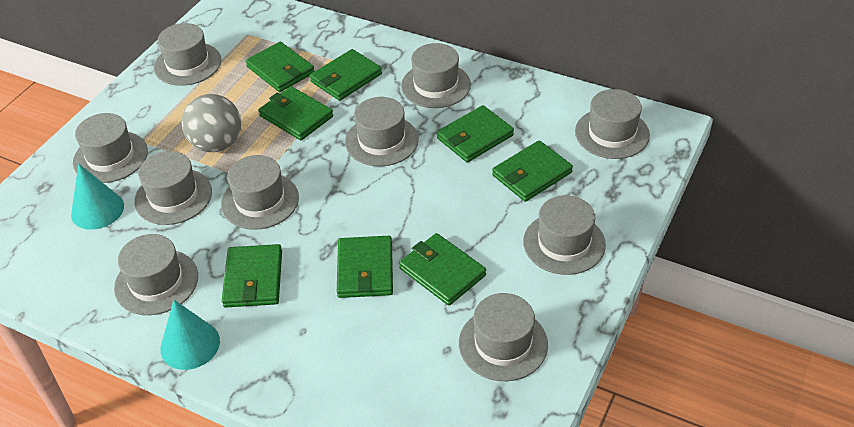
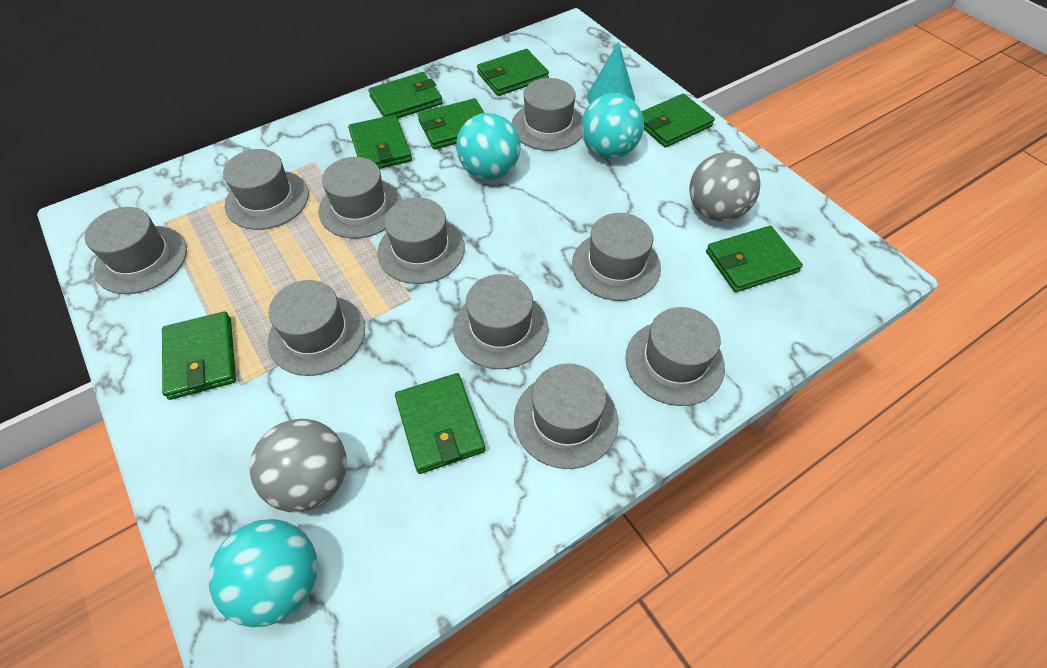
grey ball: [182,94,241,152] = 1 -> [250,419,347,512] [689,152,761,221] = 2
turquoise ball: none = 0 -> [208,519,318,627] [456,113,520,180] [581,93,644,159] = 3
turquoise cone: [71,164,124,230] [160,300,220,370] = 2 -> [587,42,635,104] = 1

